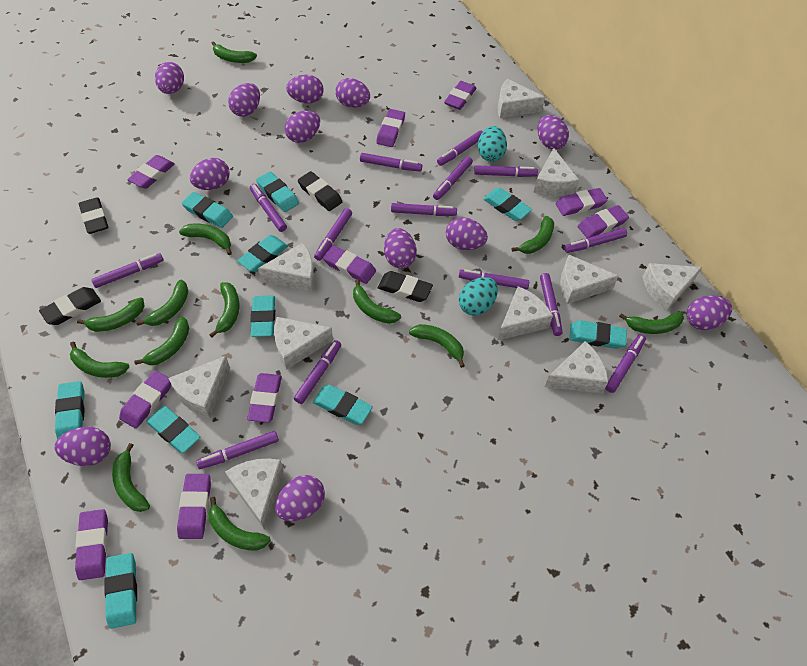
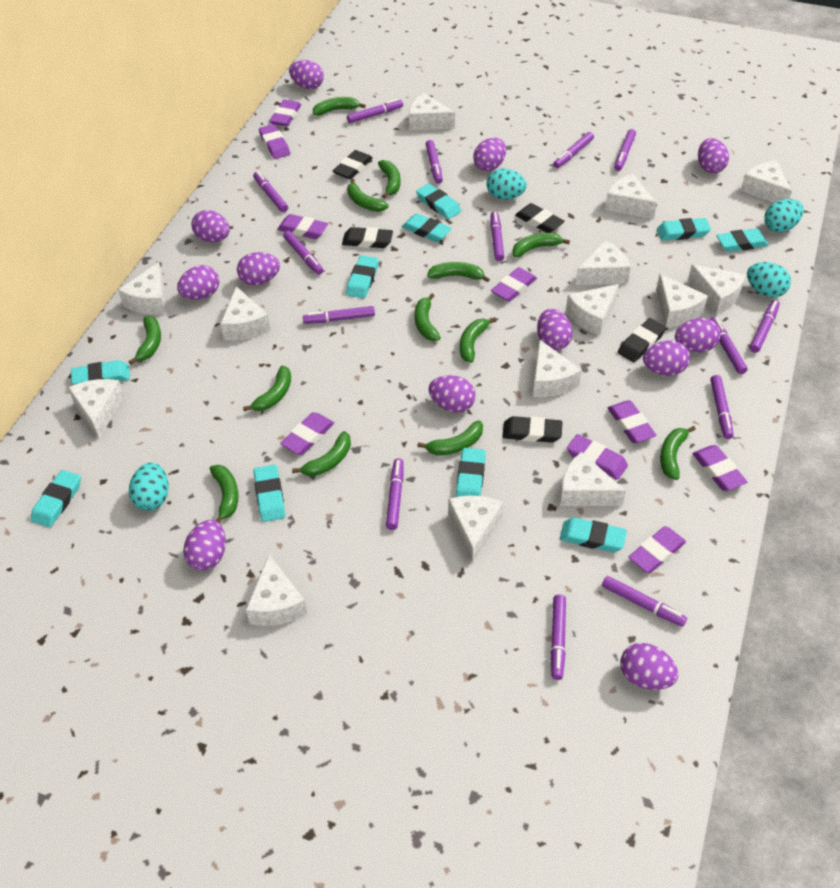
black eraser: [39,287,101,325] [79,197,108,234] [298,171,342,211] [378,271,433,302] = 4 -> [333,150,373,179] [342,227,393,248] [502,416,563,443] [515,203,565,233] [618,318,666,362] = 5
purple eraser: [75,509,108,580] [119,370,171,429] [127,155,175,189] [177,474,211,539] [247,373,282,423] [323,245,376,284] [376,109,405,147] [444,81,476,110] [556,188,607,216] [578,205,629,238] = 10 -> [259,124,290,159] [269,100,301,126] [277,214,328,239] [280,412,334,455] [491,267,537,302] [567,434,628,480] [608,400,656,443] [629,526,686,573] [692,445,747,491] = 9
turquoise egg: [459,277,498,316] [478,126,507,162] = 2 -> [129,463,169,511] [487,169,527,200] [747,262,791,297] [764,199,804,233] = 4
white cheese: [169,356,230,418] [225,459,283,530] [258,243,314,291] [274,317,333,370] [497,286,553,341] [498,78,545,118] [533,148,579,197] [545,341,608,393] [560,255,619,304] [642,263,702,311] = 10 -> [68,379,124,439] [118,262,166,315] [220,286,270,340] [246,555,307,626] [409,93,455,130] [448,495,504,563] [533,340,581,397] [560,452,626,506] [566,284,619,335] [575,240,631,285] [605,174,657,219] [656,274,708,328] [688,264,746,315] [740,161,792,203] = 14

